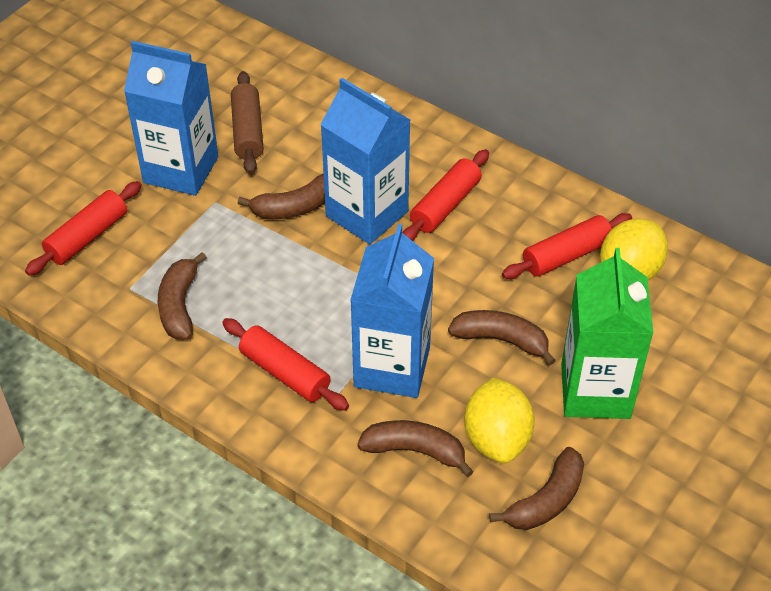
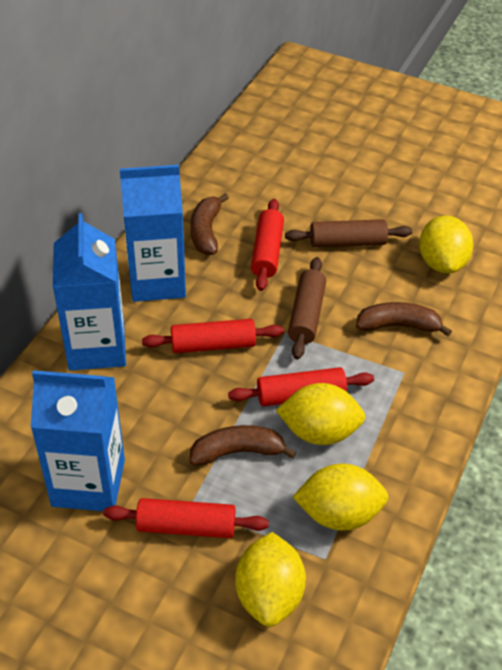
brown banana: [158,252,207,340] [238,174,325,219] [357,420,474,477] [448,310,556,365] [489,447,584,530] = 5 -> [189,425,296,466] [191,193,229,255] [356,302,452,336] = 3
brown rolling pin: [231,71,263,174] = 1 -> [285,219,413,248] [288,257,326,360] = 2
green carton: [561,248,653,419] = 1 -> none = 0
yellow lemon: [464,377,535,464] [600,219,668,281] = 2 -> [235,532,306,627] [276,383,366,445] [293,464,389,531] [419,215,473,273] = 4

